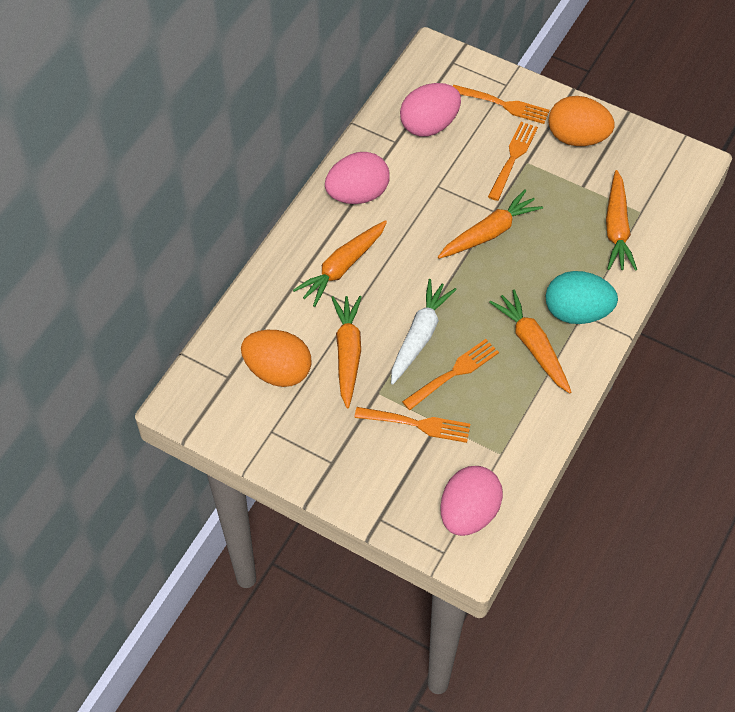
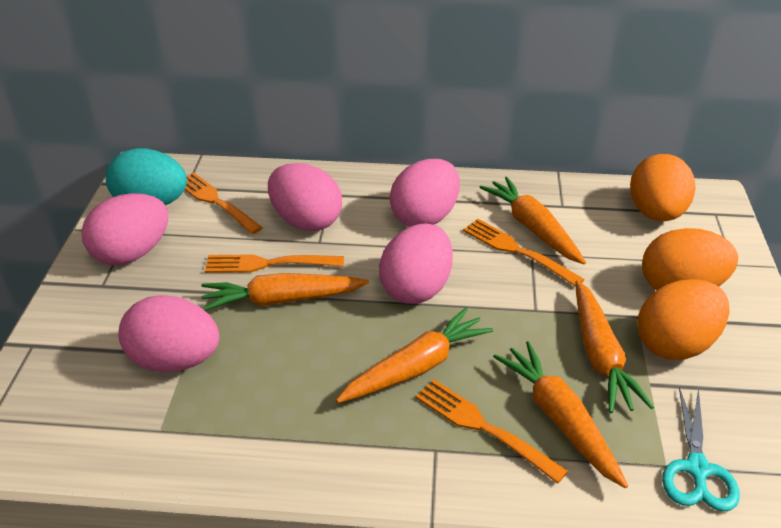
orange egg: [241,330,312,387] [548,96,615,146] = 2 -> [630,154,696,221] [638,279,730,360] [642,228,738,291] = 3
pink egg: [325,152,390,204] [400,83,461,137] [440,466,503,536] = 3 -> [81,193,168,265] [119,295,219,372] [268,163,342,231] [379,223,453,304] [390,159,460,227] = 5
turquoise scissors: none = 0 -> [662,387,740,512] = 1
white carrot: [391,279,457,385] = 1 -> none = 0

